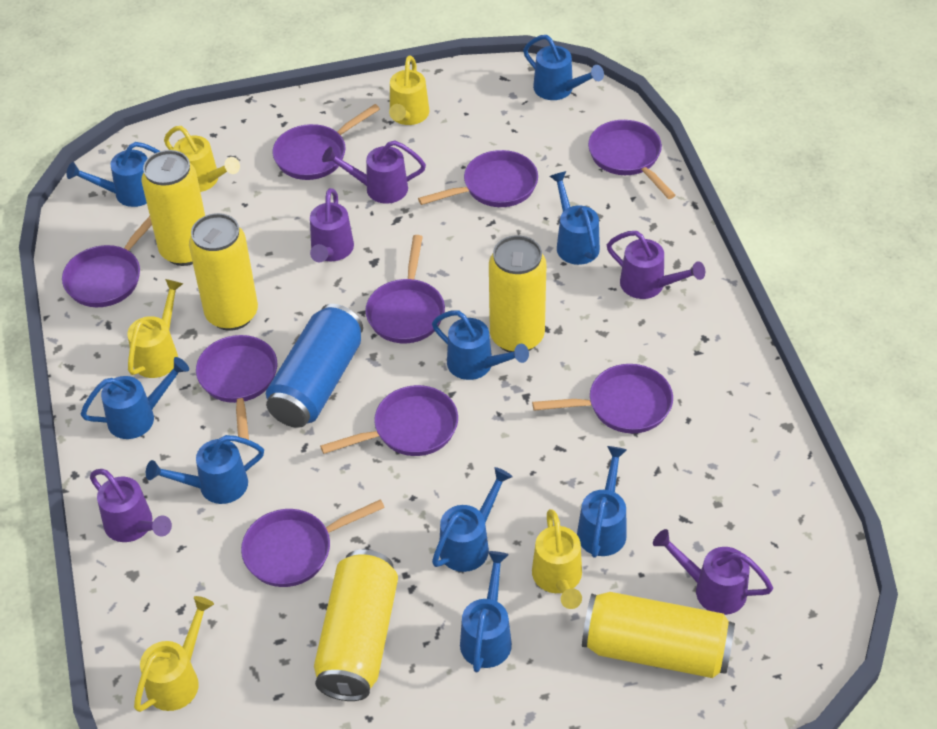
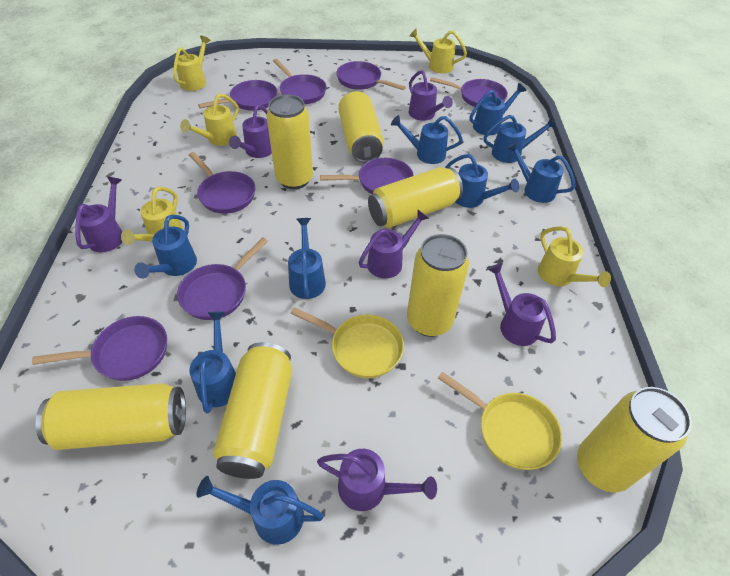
blue can: [266,304,363,428] = 1 -> none = 0
purple pan: [62,216,152,307] [196,335,277,440] [241,499,385,587] [273,104,380,180] [320,385,458,456] [365,235,445,343] [418,150,538,207] [532,364,673,433] [588,120,675,199] = 9 -> [32,316,167,381] [177,237,268,320] [189,152,255,214] [198,80,278,111] [273,59,327,104] [320,158,414,194] [336,61,406,90] [430,77,508,107] = 8
purple watering can: [90,469,172,542] [310,188,354,262] [322,140,426,204] [607,231,705,299] [653,529,773,615] = 5 -> [75,177,122,252] [229,105,272,158] [317,449,437,511] [359,210,429,279] [409,70,453,121] [488,263,556,346] = 6
yellow can: [141,150,205,266] [189,213,258,331] [314,550,398,701] [489,235,546,352] [582,592,735,678] = 5 -> [35,383,186,450] [213,342,292,479] [266,95,313,189] [338,91,384,163] [368,167,463,228] [407,234,469,337] [577,387,692,492] = 7
yellow pan: none = 0 -> [290,307,404,378] [438,372,562,470] = 2

